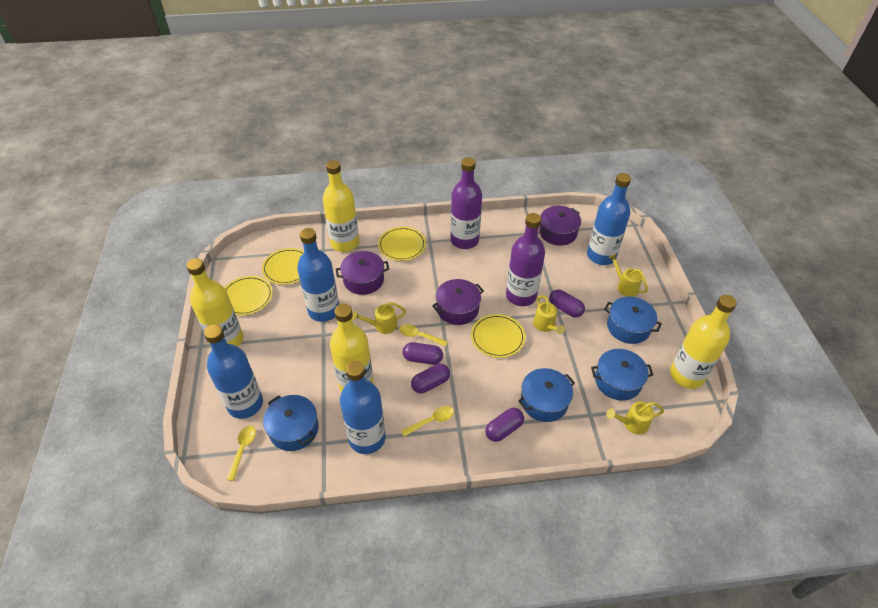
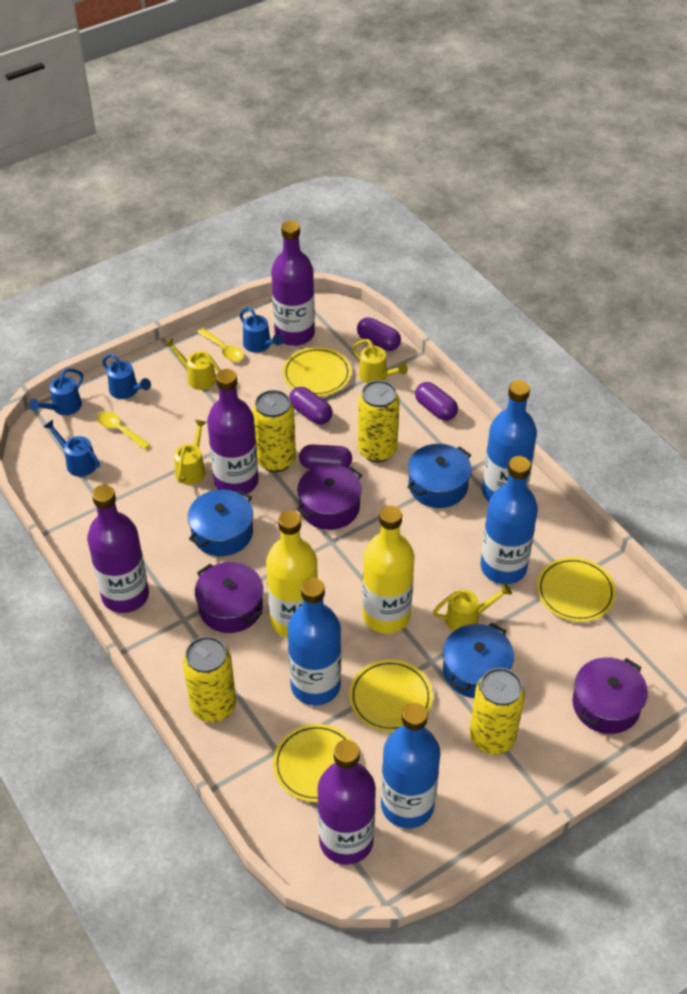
blue pot: [263,395,319,451] [518,368,575,422] [591,349,653,401] [604,297,662,344] = 4 -> [188,489,253,556] [407,444,472,508] [443,623,514,698] = 3
blue watering can: none = 0 -> [29,368,83,415] [43,419,100,477] [102,354,151,399] [240,307,283,353] = 4
purple bottle: [450,158,482,249] [506,213,545,306] = 2 -> [87,485,149,613] [207,369,259,495] [271,221,315,346] [318,740,376,865] = 4
yellow bottle: [186,258,243,347] [323,160,359,252] [330,304,373,393] [670,295,737,389] = 4 -> [266,510,318,638] [362,505,414,634] = 2
yellow can: none = 0 -> [183,636,236,722] [252,390,296,472] [358,380,400,462] [470,668,525,754] = 4
yellow spoon: [226,425,256,481] [399,324,448,347] [401,406,454,437] = 3 -> [97,411,150,450] [198,328,244,362] = 2

